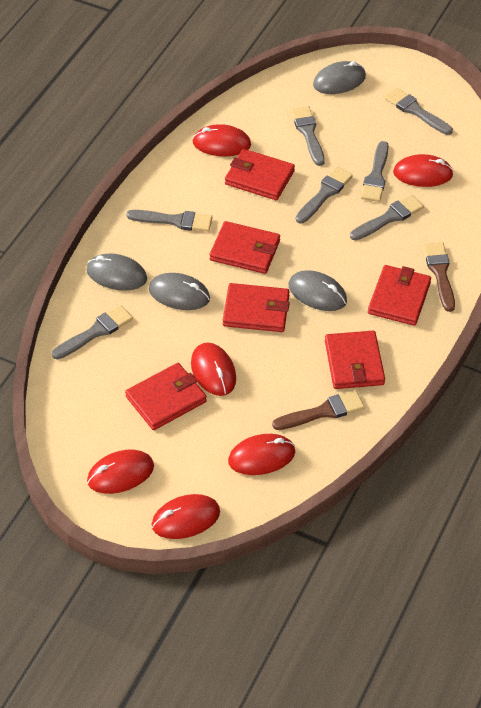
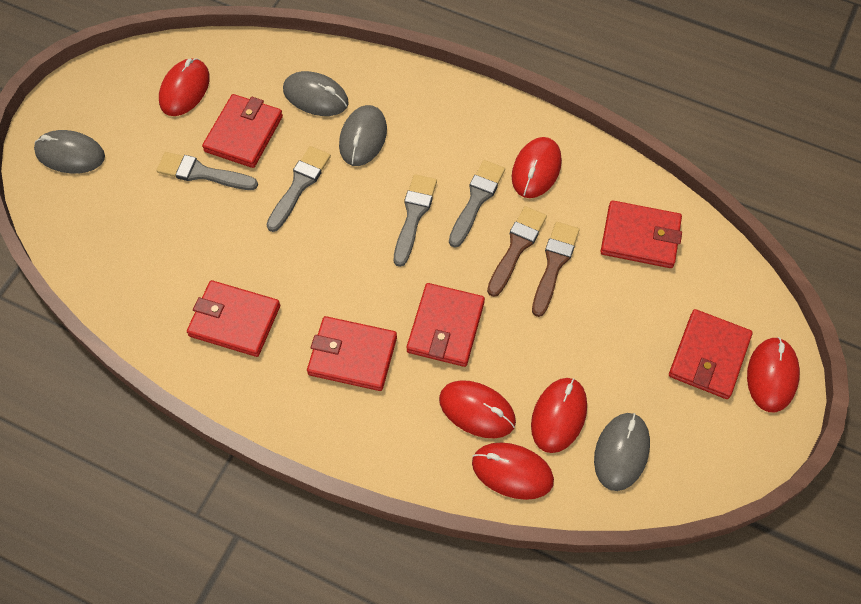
grey brush: [52,305,133,359] [126,210,212,232] [291,106,325,166] [296,167,353,223] [350,194,424,240] [361,141,389,202] [384,88,453,135] = 7 -> [157,152,258,190] [266,146,331,232] [394,174,437,267] [449,160,505,248] = 4

